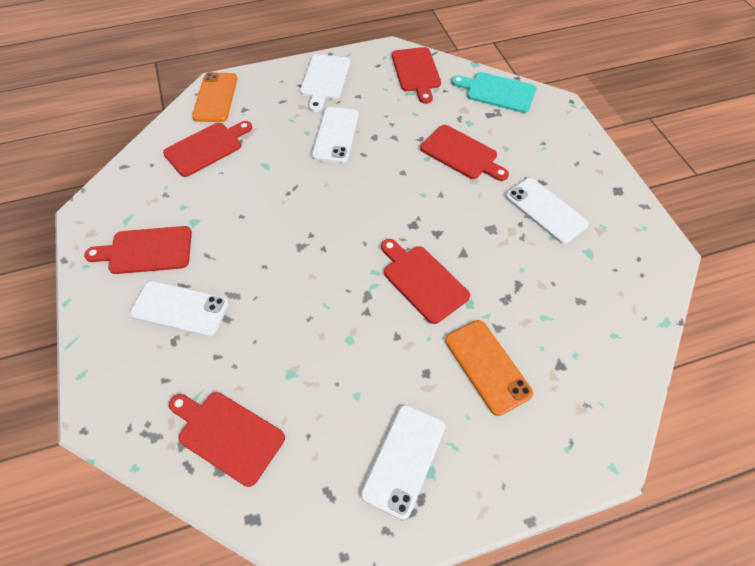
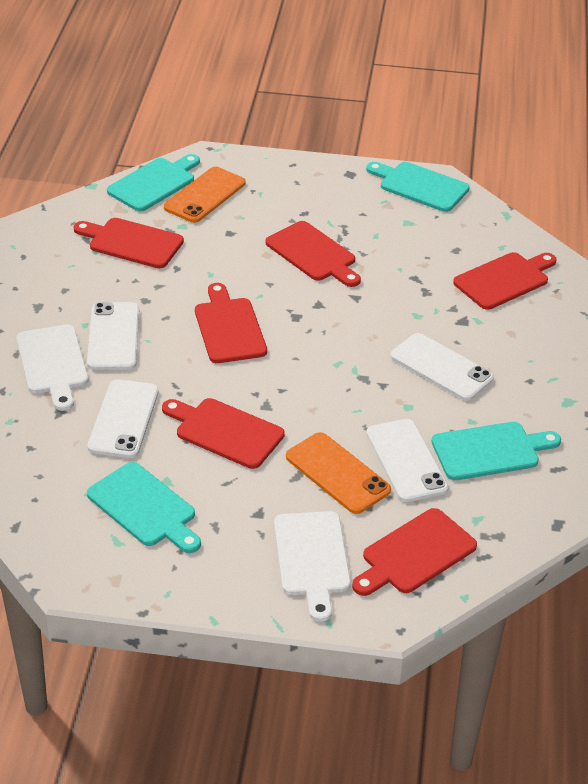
turquoise cutting board: [451,72,537,113] = 1 -> [87,462,201,553] [107,154,200,211] [366,162,470,212] [431,422,561,480] = 4
white cutting board: [300,54,350,112] = 1 -> [17,324,89,411] [274,511,351,622] = 2

